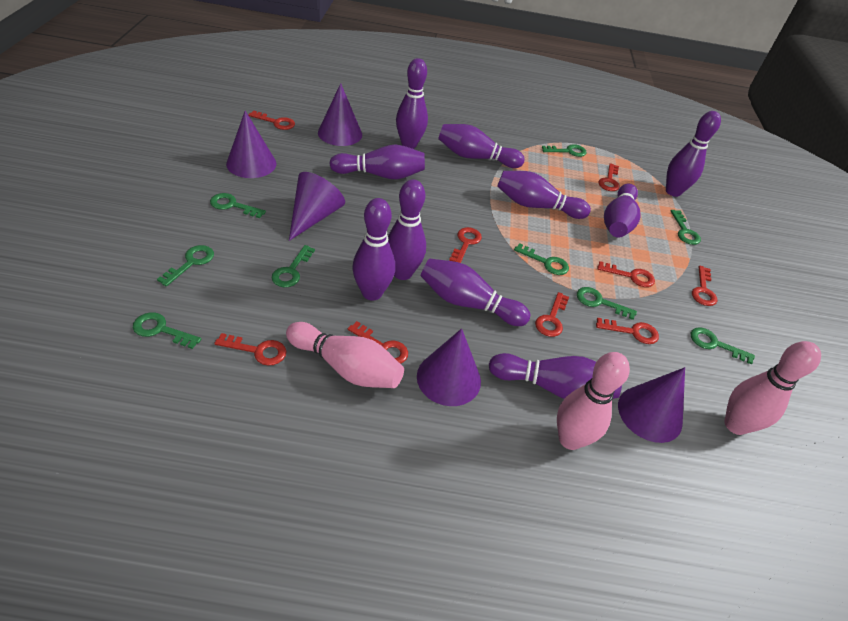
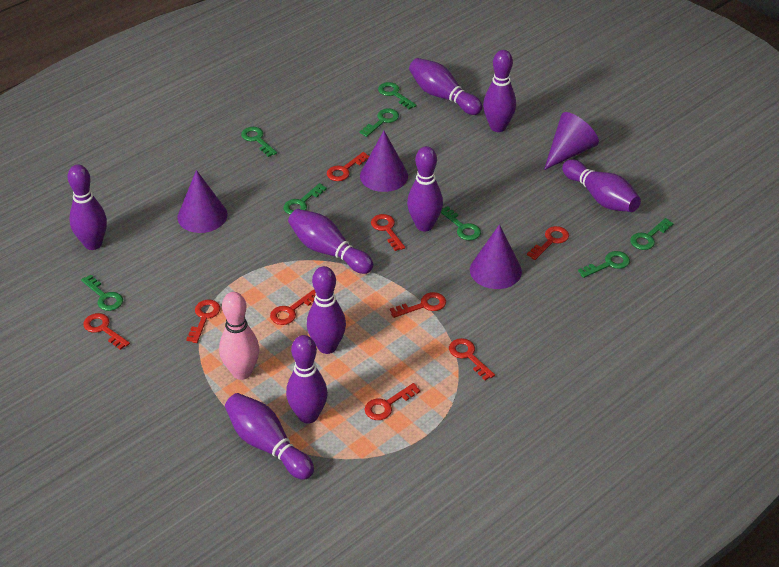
green key: [133,312,201,349] [157,245,214,286] [210,193,266,218] [272,245,315,287] [514,243,569,275] [542,144,587,157] [577,287,637,320] [671,210,701,245] [691,327,755,364] = 9 -> [81,275,123,311] [241,127,277,157] [283,183,327,215] [359,108,399,137] [378,82,417,109] [441,206,481,241] [578,251,630,278] [630,218,674,250] = 8
pink bowling pin: [286,322,404,388] [557,352,630,450] [724,341,821,435] = 3 -> [219,292,259,380] = 1
purple bowling pin: [329,144,425,179] [352,198,395,300] [388,179,426,280] [396,58,428,149] [421,259,530,326] [438,124,525,168] [489,353,622,399] [497,171,591,219] [604,183,640,238] [666,111,721,197] = 10 -> [68,165,107,250] [225,393,314,480] [286,335,328,424] [288,209,373,274] [307,266,346,354] [407,146,443,232] [409,58,482,115] [483,50,516,132] [562,159,641,212] = 9
purple cone: [226,111,276,178] [289,172,345,241] [318,83,362,146] [417,328,481,406] [618,367,685,443] = 5 -> [178,170,227,233] [360,131,408,192] [470,224,522,289] [544,112,599,170] = 4

